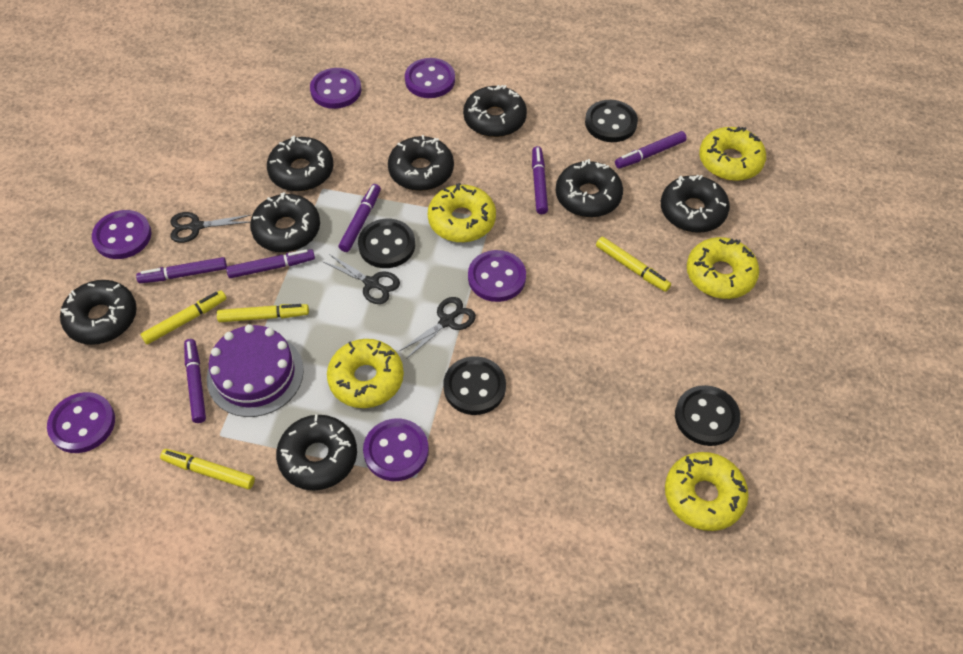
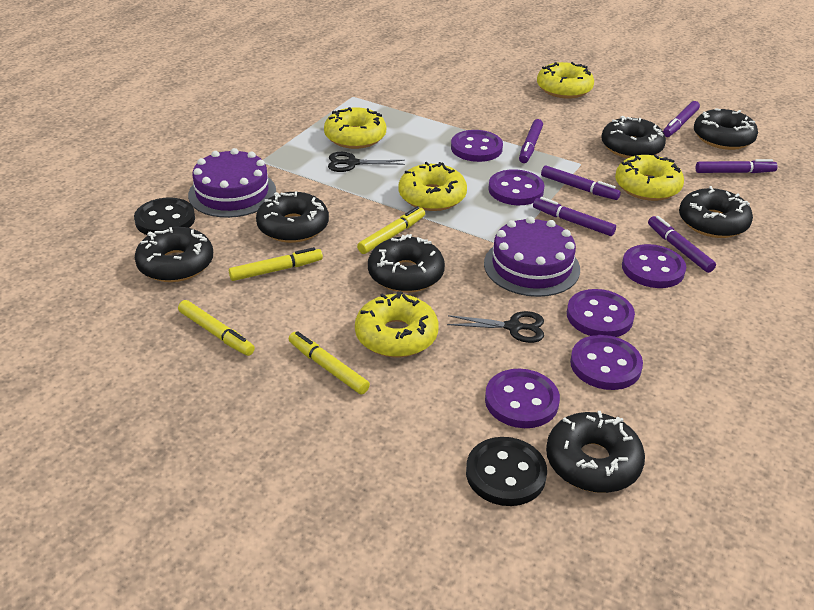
black button: [358,219,415,268] [444,356,506,415] [585,100,638,142] [675,385,741,446] = 4 -> [134,198,195,235] [466,437,547,506] = 2
black donut: [60,280,137,345] [250,192,320,252] [267,135,334,191] [276,415,357,491] [388,135,454,191] [463,85,527,137] [556,159,623,217] [661,175,730,233] = 8 -> [135,227,213,282] [256,192,329,243] [368,234,445,293] [546,411,645,493] [601,116,666,158] [679,186,753,238] [694,108,758,150] = 7
black scissors: [170,212,251,243] [322,254,400,304] [399,297,476,359] = 3 -> [328,152,405,172] [447,311,544,343] = 2
purple cake: [207,324,304,417] = 1 -> [188,148,276,218] [484,216,580,297] = 2

